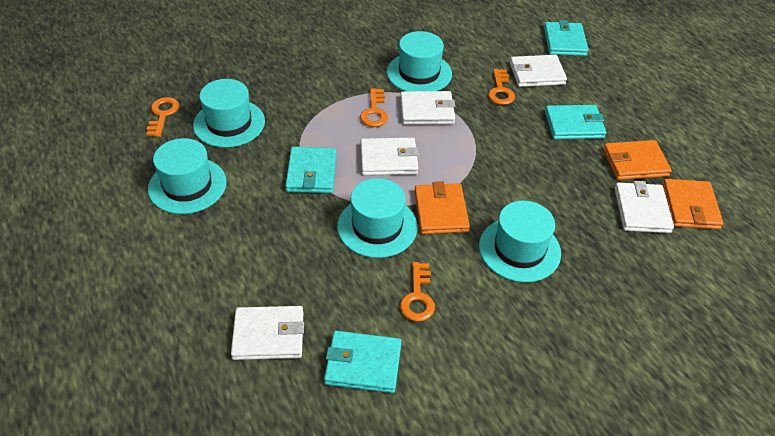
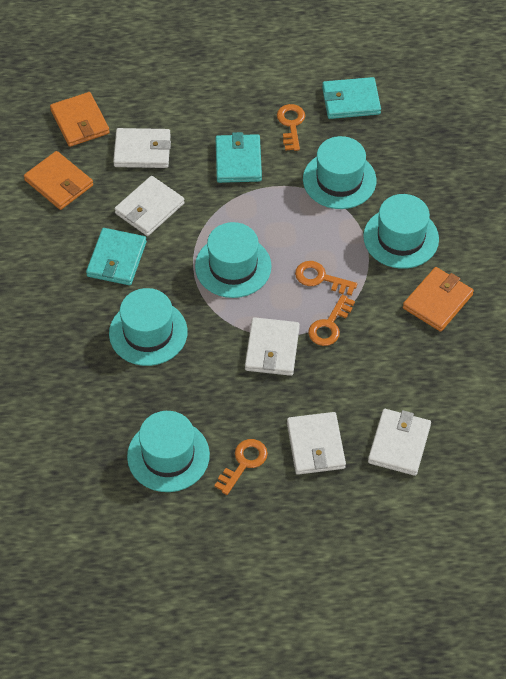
turquoise wallet: [285,147,336,193] [324,331,402,393] [544,20,589,56] [545,105,606,140] = 4 -> [86,228,147,285] [216,132,262,183] [322,77,381,119] = 3

